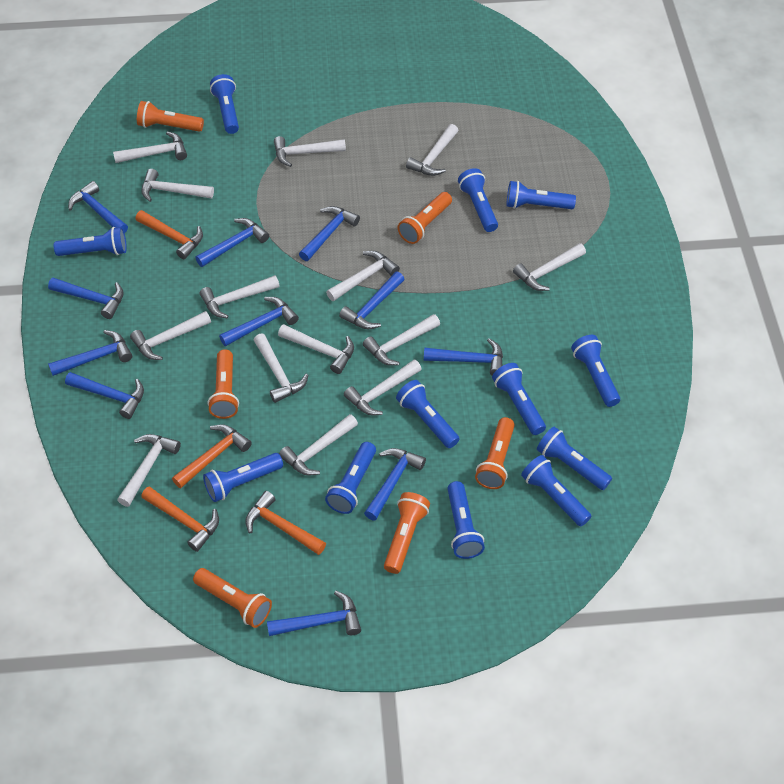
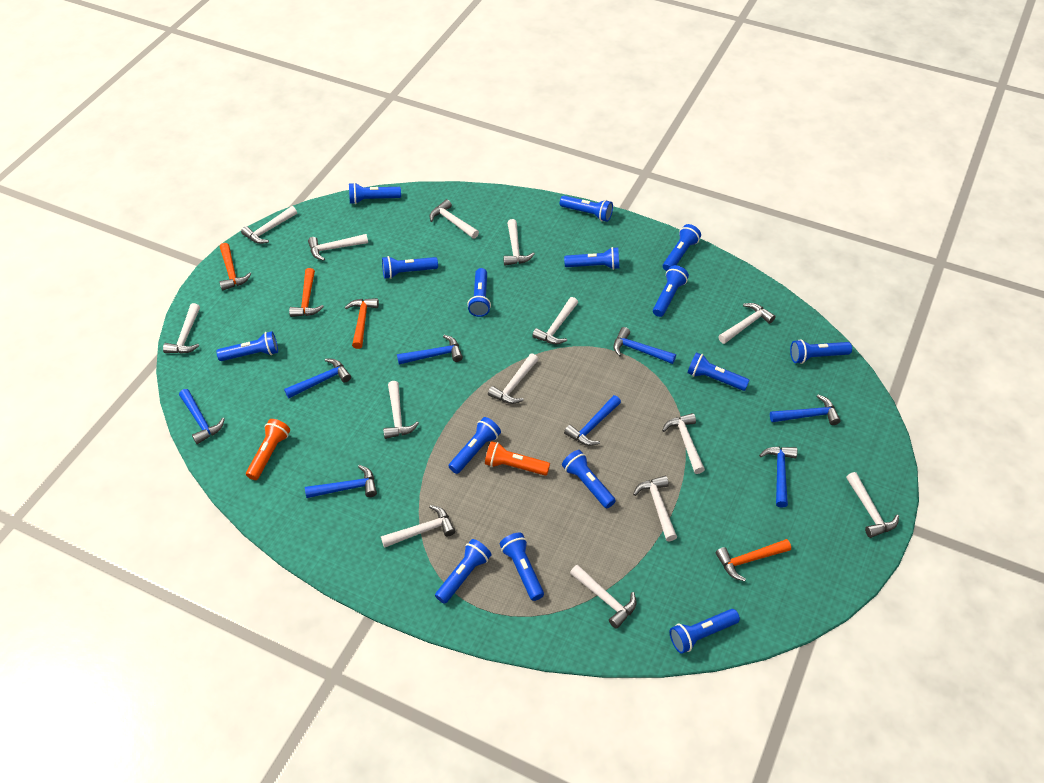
blue flashlight: [54,227,127,256] [203,453,283,502] [210,74,239,134] [325,442,376,514] [396,380,460,448] [447,481,485,559] [458,168,498,232] [492,363,546,435] [506,181,576,209] [521,455,591,527] [537,427,612,490] [571,335,620,407] = 12 -> [216,331,278,361] [349,182,401,204] [382,256,438,279] [435,539,492,604] [449,417,501,474] [467,268,491,317] [500,533,544,601] [560,196,613,222] [562,450,616,509] [564,247,619,270] [653,265,689,317] [663,224,701,271] [670,609,740,654] [687,352,749,391] [790,339,852,364] = 15
blue hammer: [48,278,124,319] [48,330,132,376] [65,372,144,419] [68,181,128,233] [196,218,269,267] [219,297,299,346] [267,591,361,636] [299,206,360,261] [339,272,404,329] [364,448,426,520] [424,338,503,375] = 11 -> [179,389,225,444] [284,359,351,398] [305,465,377,498] [397,335,463,364] [564,395,621,446] [613,327,676,364] [759,447,797,508] [770,395,841,425] = 8
orange flashlight: [137,101,204,132] [193,568,272,628] [208,349,239,419] [384,492,430,574] [398,192,452,244] [475,417,515,489] = 6 -> [246,419,290,480] [485,441,550,476] = 2

